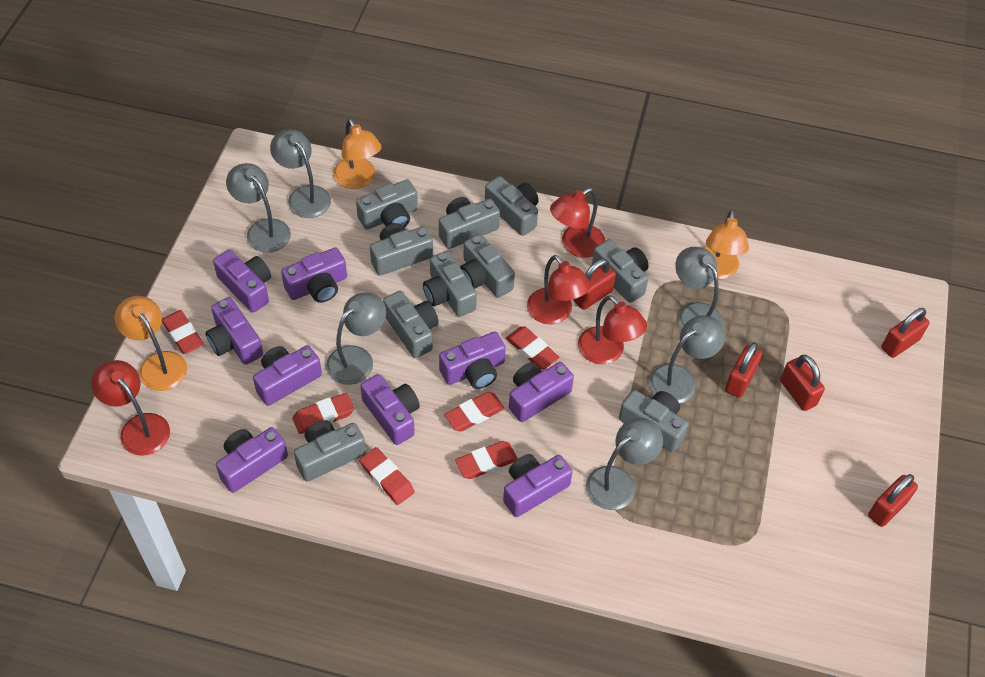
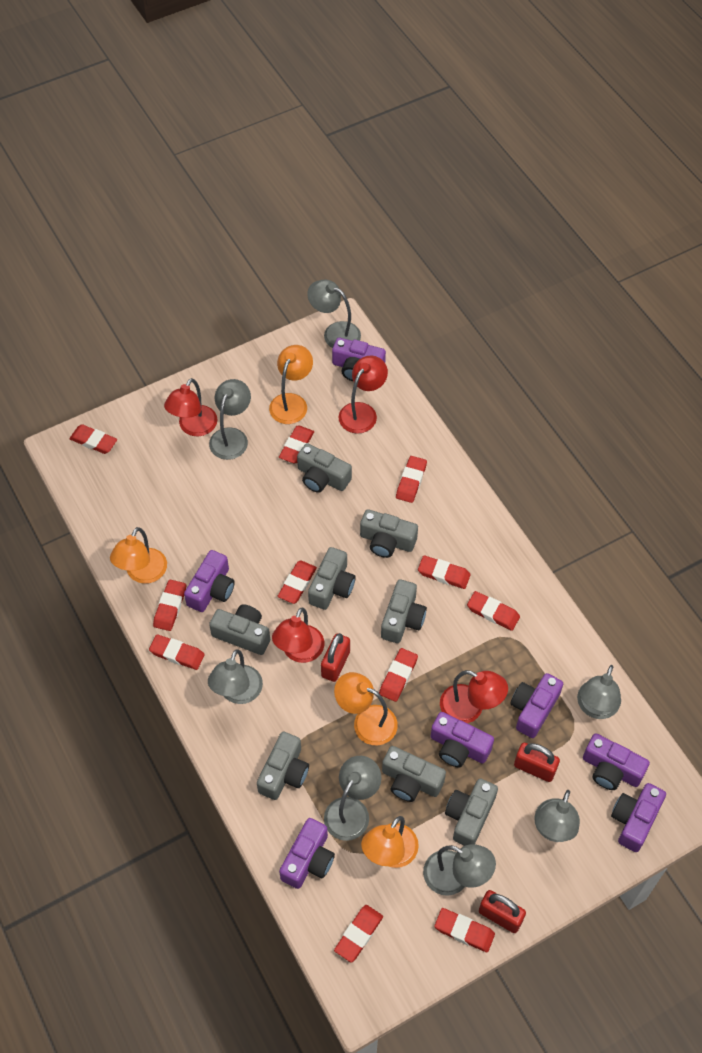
grey camera: [294,420,366,482] [356,179,418,230] [370,223,433,276] [383,291,439,358] [423,251,477,317] [439,197,500,249] [460,234,515,298] [485,176,539,236] [592,239,649,303] [619,390,689,452] = 10 -> [209,604,270,655] [257,732,309,800] [297,443,352,493] [308,547,356,610] [360,509,418,558] [381,579,427,643] [382,746,446,802] [445,778,498,846] = 8
grey lamp: [226,163,291,253] [270,129,331,218] [326,293,386,385] [586,418,663,510] [649,316,725,403] [675,247,723,329] = 6 -> [208,649,263,704] [209,379,251,460] [307,280,361,348] [324,756,381,841] [423,844,496,896] [534,790,580,842] [577,665,621,719] = 7
orange lamp: [115,296,187,391] [333,119,382,189] [703,210,749,279] = 3 -> [110,527,167,584] [269,345,313,424] [334,672,398,745] [361,816,419,868] = 4
purple camera: [205,297,263,365] [213,250,271,313] [216,427,288,493] [253,345,322,406] [281,247,347,303] [361,374,420,445] [439,332,506,389] [503,454,573,517] [509,362,574,422] = 9 -> [184,550,235,612] [279,818,335,889] [332,338,386,381] [431,712,494,767] [510,673,563,738] [583,733,650,790] [611,783,666,852] = 7
red eraser: [162,310,204,354] [292,393,355,434] [359,447,415,505] [444,392,505,432] [455,441,518,479] [506,326,559,369] = 6 -> [69,424,117,454] [149,634,205,670] [153,580,186,631] [278,561,317,604] [279,426,314,463] [334,905,383,963] [379,648,418,702] [396,456,427,503] [418,555,471,589] [434,908,495,952] [467,591,520,631] = 11
red padlock: [574,259,616,310] [725,342,762,398] [780,355,825,411] [868,474,918,527] [881,308,930,358] = 5 -> [321,633,350,682] [479,890,526,933] [514,743,560,782] = 3

